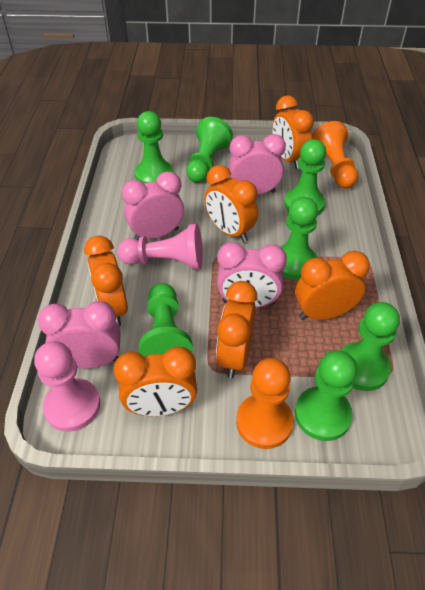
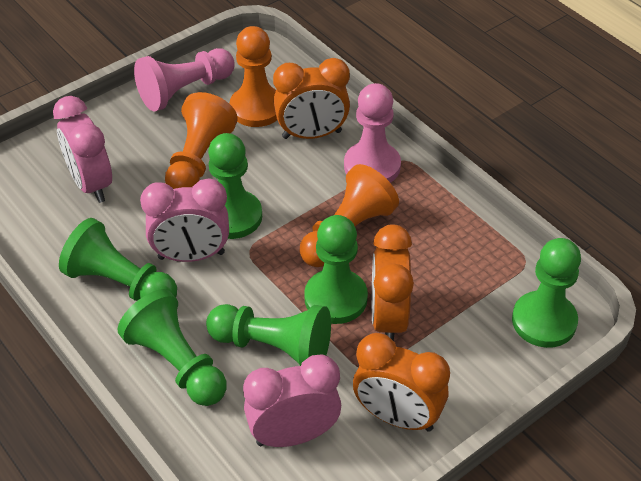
green pawn: [135,111,173,184] [139,283,193,356] [186,117,233,183] [280,197,318,280] [284,139,326,215] [295,350,357,441] [341,302,400,391] = 7 -> [59,218,177,301] [117,289,227,406] [206,304,331,366] [208,133,262,239] [304,215,368,324] [512,238,581,348] = 6
orange clock: [84,236,128,326] [113,347,197,416] [205,165,258,242] [216,281,258,378] [272,96,314,169] [295,251,370,320] = 6 -> [273,58,350,139] [353,333,450,432] [372,224,414,341] = 3
orange pawn: [236,358,294,449] [312,121,358,188] = 2 -> [165,92,238,189] [229,26,277,127] [300,164,399,267] = 3
pink clock: [38,301,121,369] [122,171,184,240] [217,242,287,308] [229,134,286,195] = 4 -> [53,96,112,203] [140,178,229,262] [243,355,341,447] = 3

